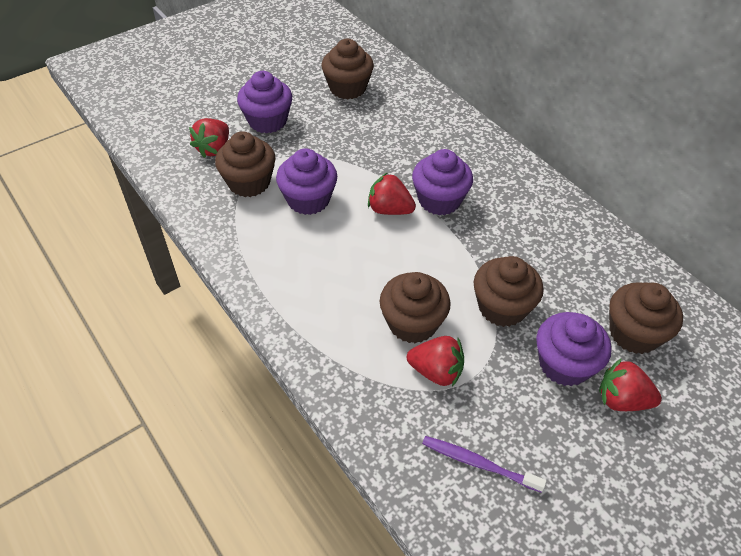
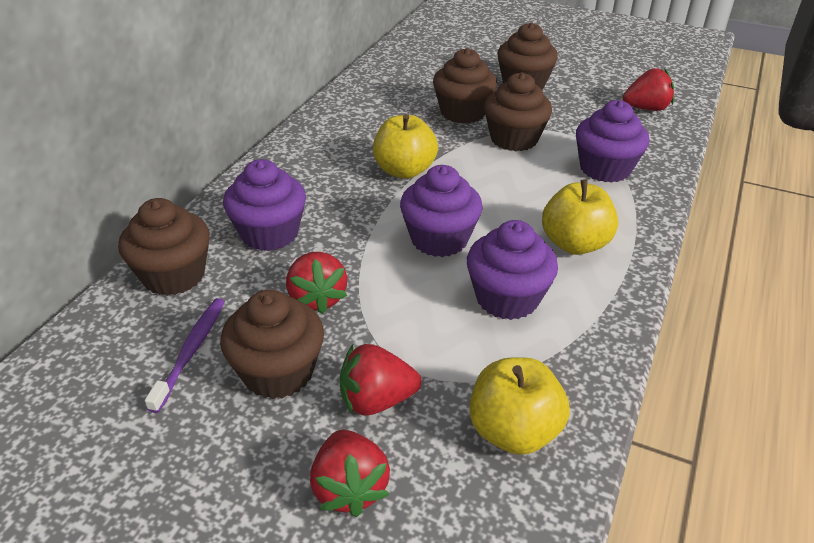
yellow apple: none = 0 -> [373,114,438,179] [469,357,570,455] [542,179,618,255] = 3

